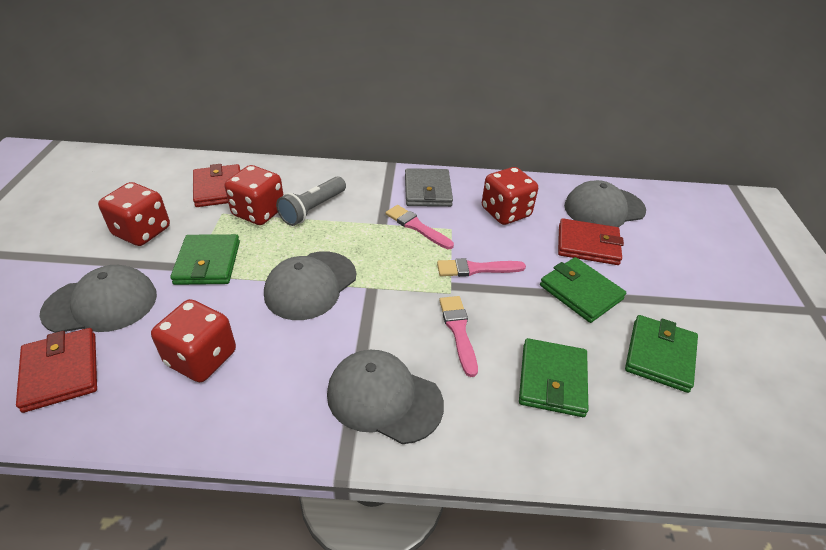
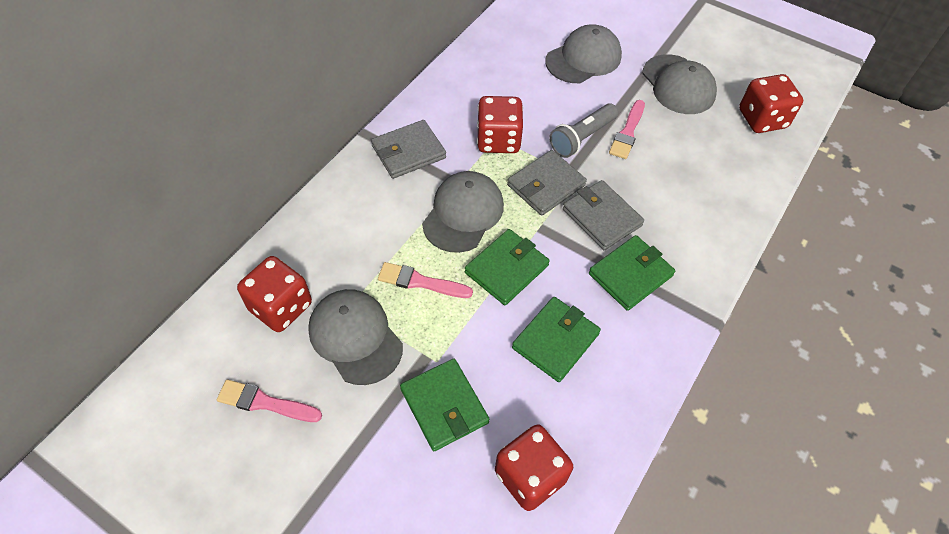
grey wallet: [405,168,453,207] = 1 -> [371,120,446,179] [507,150,587,216] [563,180,644,250] = 3
red wallet: [16,328,97,413] [193,164,241,207] [558,218,624,265] = 3 -> none = 0

